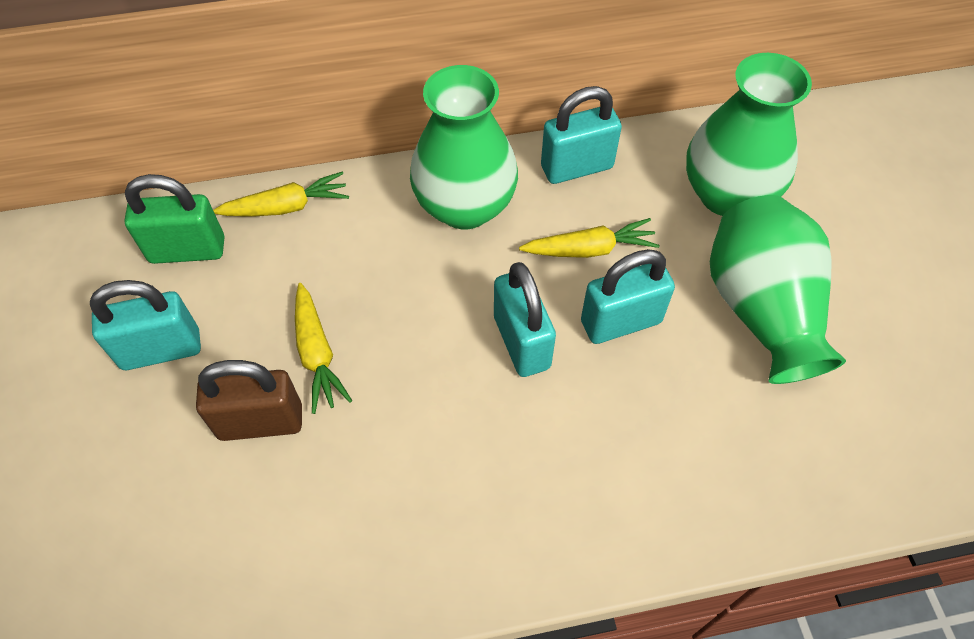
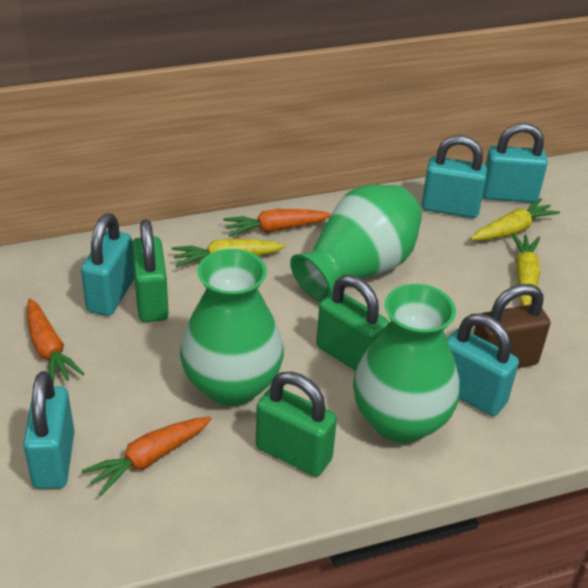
green padlock: [124,174,224,264] = 1 -> [132,219,169,322] [256,371,337,477] [316,275,389,371] = 3
orange carrot: none = 0 -> [27,298,84,384] [81,417,212,496] [223,209,331,237] = 3
turquoise padlock: [90,280,201,370] [494,262,556,377] [541,86,622,184] [581,249,675,344] = 4 -> [23,371,74,489] [81,213,134,316] [421,135,487,218] [447,313,519,416] [483,123,548,203] = 5

